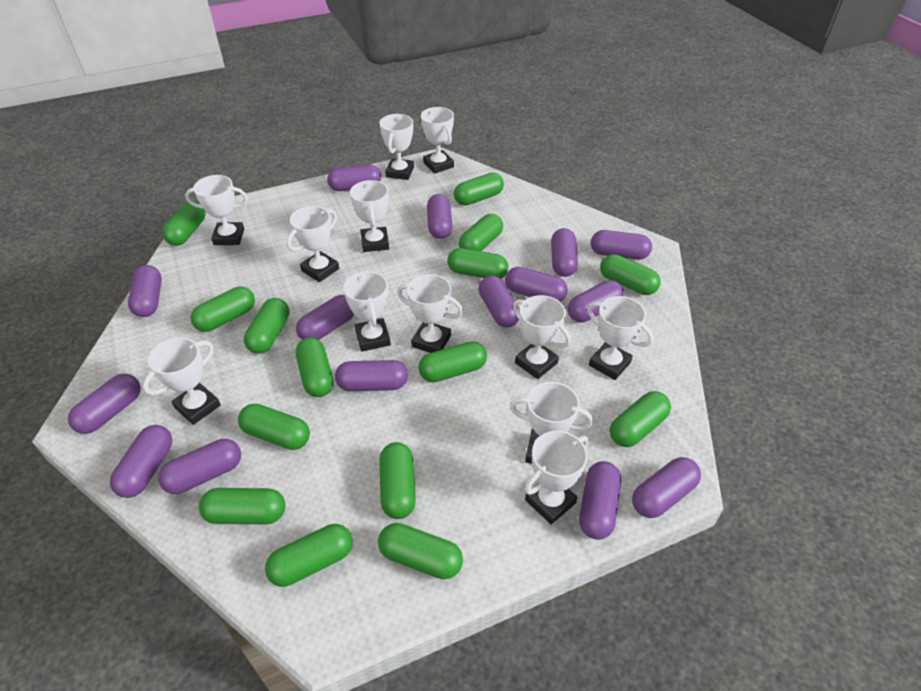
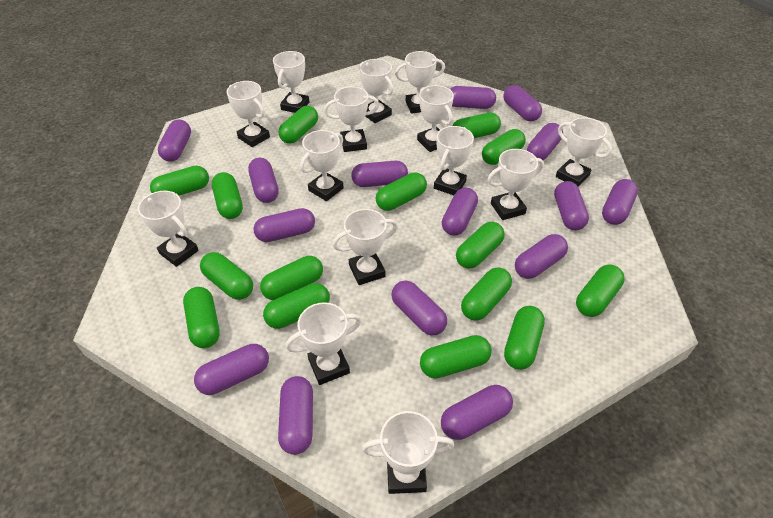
white trophy: [143,338,221,425] [185,175,248,245] [287,206,339,282] [343,271,391,352] [350,180,389,252] [379,114,414,180] [397,274,463,353] [421,107,454,174] [510,382,594,464] [513,295,571,379] [525,431,589,524] [587,296,654,380] = 12 -> [138,191,199,267] [227,81,270,147] [273,51,309,113] [286,302,361,385] [300,130,344,201] [324,87,379,152] [332,209,398,285] [359,59,394,123] [362,411,454,494] [395,51,445,114] [417,85,454,152] [434,126,474,195] [487,149,544,220] [556,118,612,186] = 14

